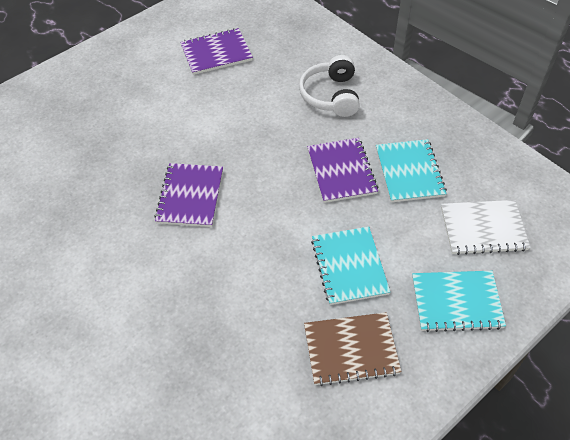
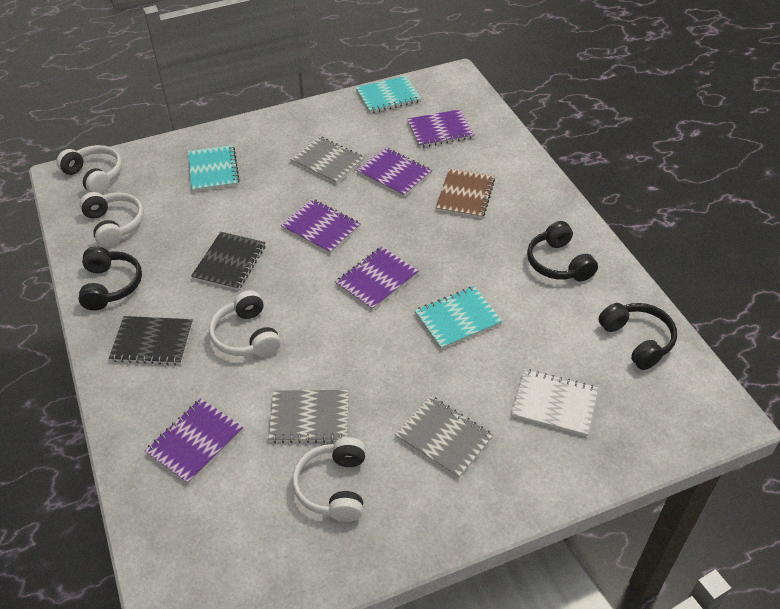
black headphones: none = 0 -> [79,246,142,311] [527,221,598,281] [598,303,677,370] = 3
black notebook: none = 0 -> [109,316,193,365] [191,232,266,290] = 2
grey notebook: none = 0 -> [268,390,349,443] [290,136,364,184] [395,396,494,479] = 3
purple notebook: [154,163,223,227] [180,28,253,75] [307,138,378,203] = 3 -> [145,398,243,485] [281,199,361,254] [335,247,419,311] [357,147,432,197] [407,109,475,148] = 5
white headphones: [299,55,360,117] = 1 -> [56,145,122,194] [80,192,144,248] [209,290,281,357] [292,437,366,522] = 4

